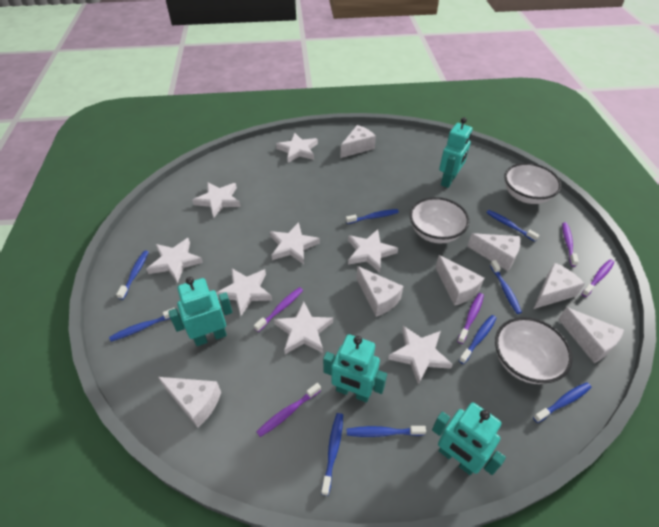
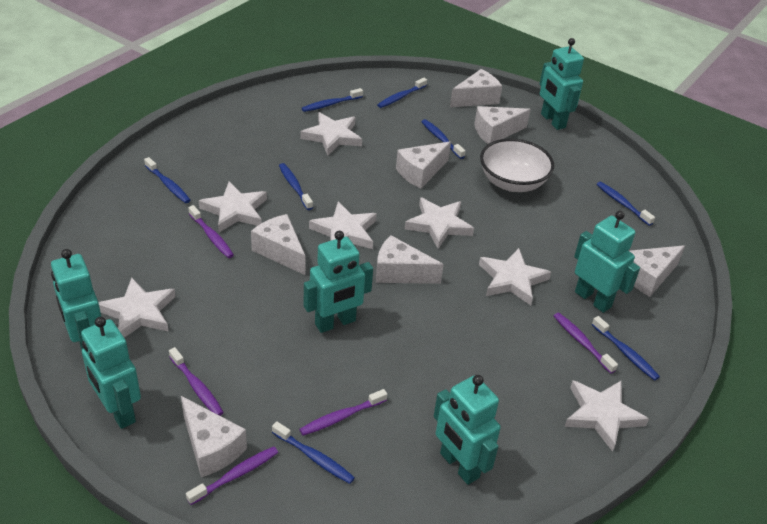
blue toothbrush: [109,308,175,342] [116,251,149,300] [321,413,343,496] [346,209,399,224] [347,426,426,437] [459,315,497,364] [486,210,539,242] [490,260,522,314] [533,382,592,423] = 9 -> [144,157,191,203] [272,421,355,484] [279,163,313,210] [302,88,363,112] [377,78,427,108] [421,119,466,159] [592,316,660,381] [596,182,655,226] = 8
turquoise robot: [168,277,232,346] [323,334,387,402] [432,402,506,475] [439,117,472,188] = 4 -> [51,249,101,350] [81,317,141,429] [304,231,373,333] [434,375,501,485] [539,38,584,130] [574,211,640,313] = 6
white bowl: [410,197,470,243] [495,317,573,384] [504,163,561,204] = 3 -> [480,138,554,192] = 1
white star: [147,238,203,283] [192,182,241,218] [216,269,272,316] [270,222,320,264] [274,301,333,354] [276,133,318,163] [348,229,398,273] [388,326,453,385] = 8 -> [98,278,176,338] [199,181,267,232] [301,112,362,156] [309,201,377,249] [405,197,474,249] [479,248,551,305] [565,380,649,452] = 7

